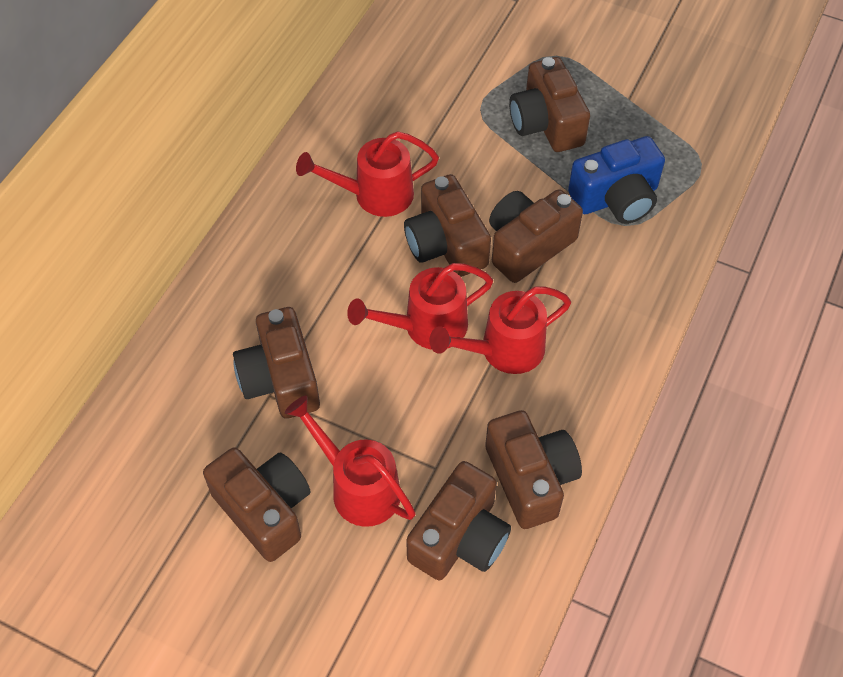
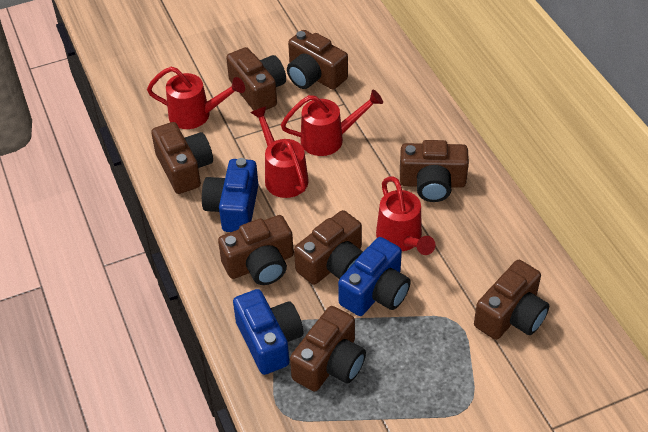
blue camera: [568,136,665,224] = 1 -> [202,158,258,232] [233,289,303,375] [338,237,411,316] = 3
brown camera: [203,447,310,562] [233,307,320,419] [404,174,491,277] [406,461,511,580] [485,410,582,529] [489,189,583,283] [509,57,590,152] = 7 -> [151,122,213,194] [218,215,294,285] [226,47,286,111] [287,30,348,90] [290,306,366,392] [294,210,363,285] [400,140,469,202] [474,260,549,340] = 8

